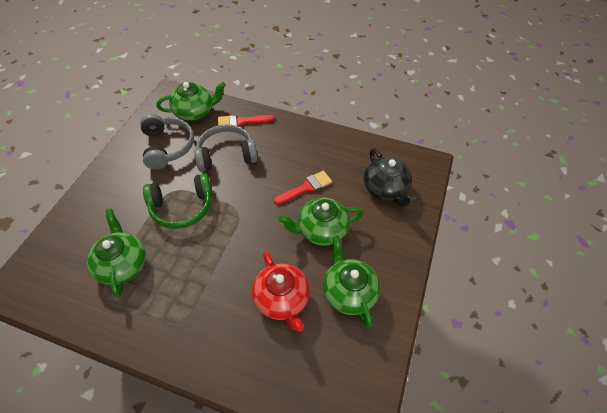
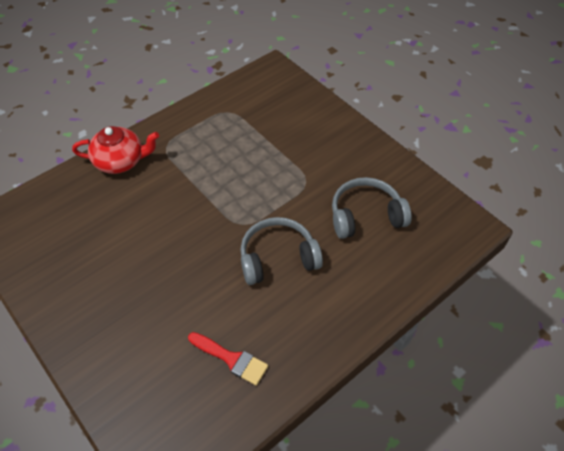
black teapot: [364,148,415,207] = 1 -> none = 0
green headphones: [143,173,212,229] = 1 -> none = 0
green teapot: [87,209,146,297] [156,82,226,121] [278,198,363,246] [323,236,380,328] = 4 -> none = 0
red brush: [218,114,274,127] [273,171,332,205] = 2 -> [188,332,268,386] = 1

